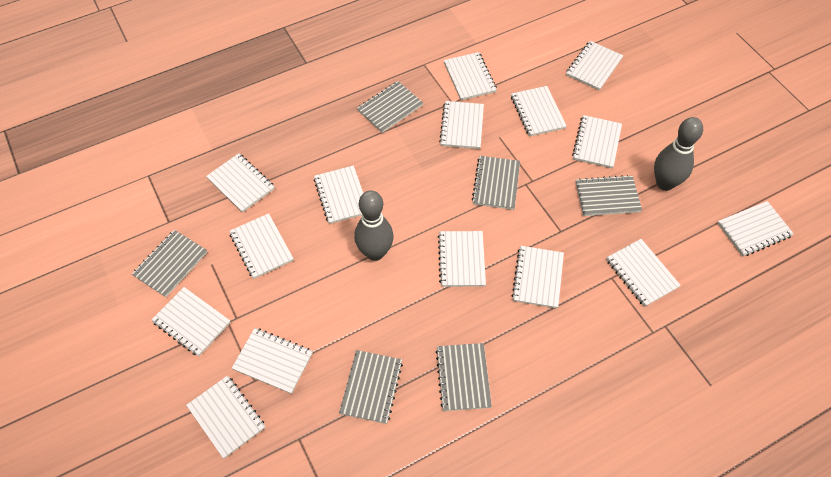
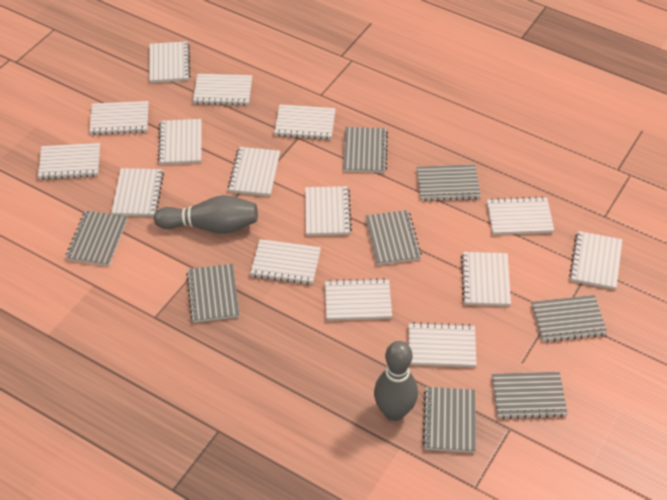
grey notebook: [132,230,207,297] [339,350,403,424] [357,81,423,133] [436,343,492,411] [472,156,520,210] [575,175,642,216] = 6 -> [66,211,127,266] [186,264,240,323] [343,127,388,173] [365,210,422,265] [416,165,481,201] [423,387,476,453] [492,372,568,419] [531,295,607,342] = 8

